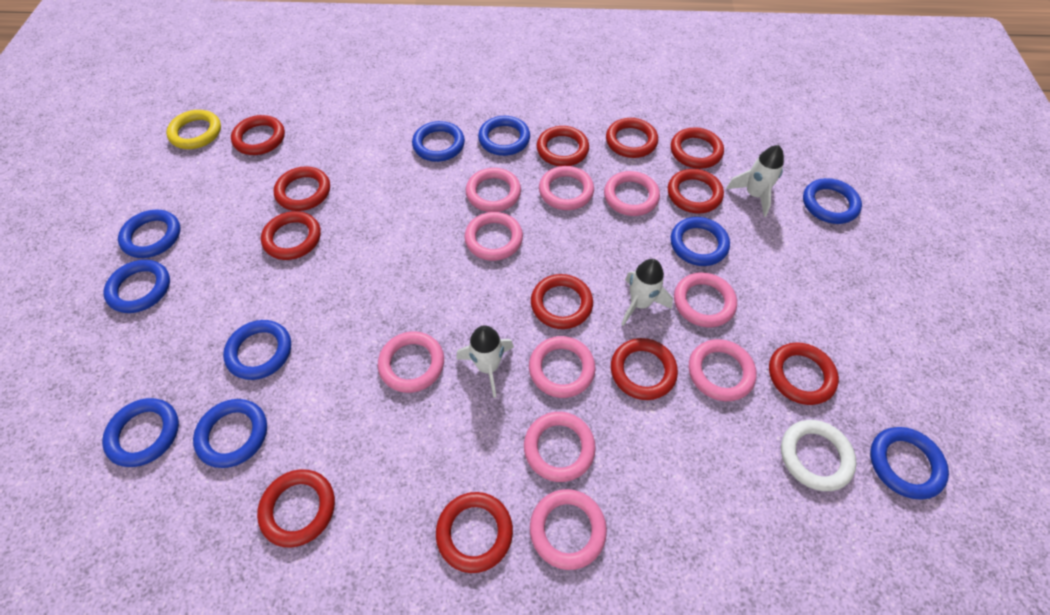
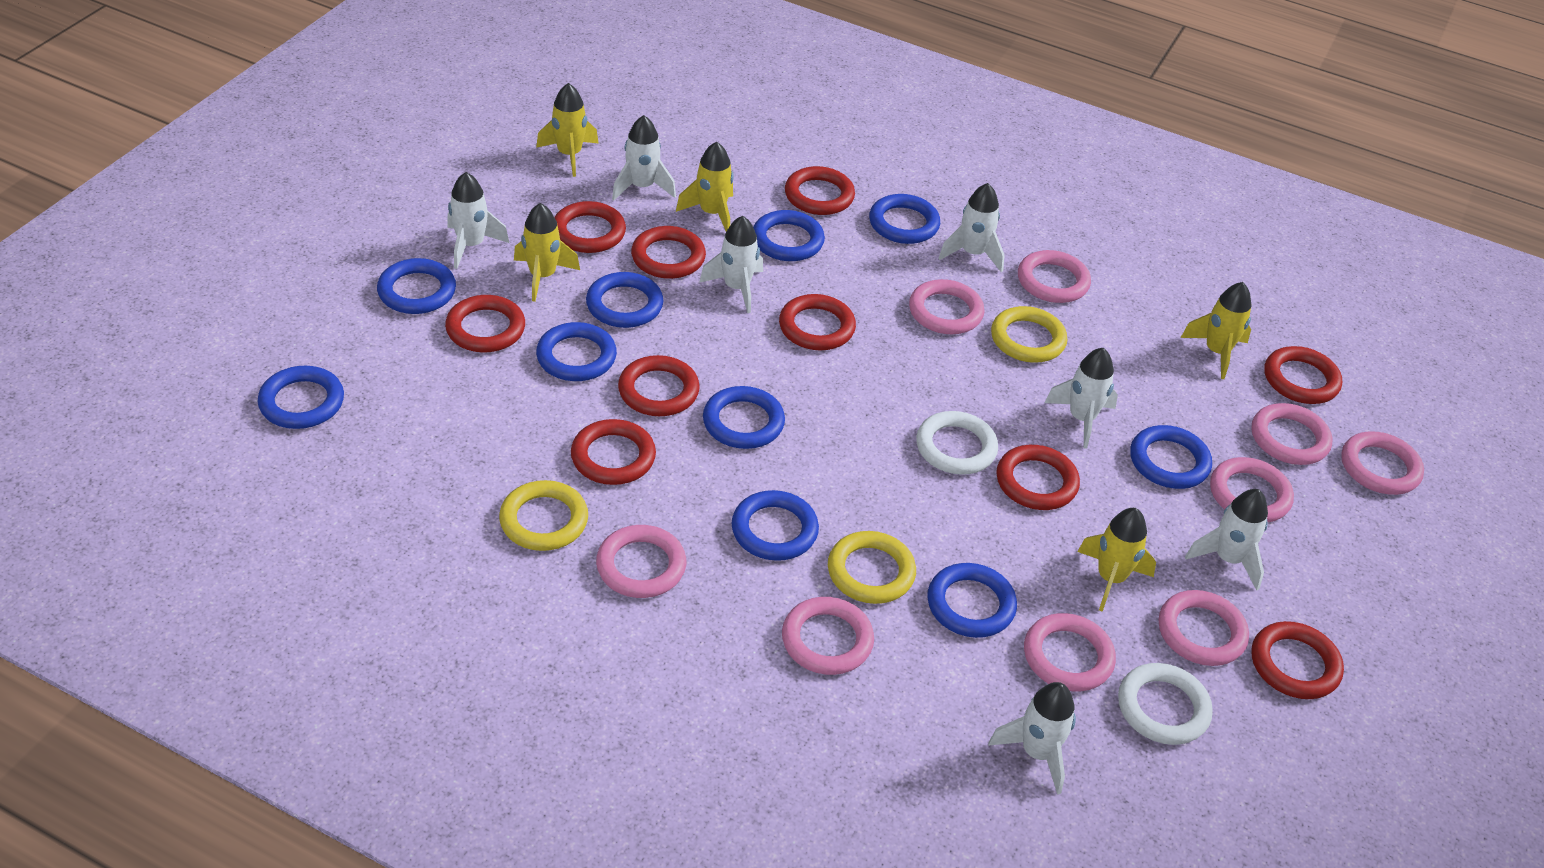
pink ring: [378,331,444,393] [464,212,523,261] [466,168,521,212] [524,412,596,482] [529,336,596,398] [530,489,607,570] [539,166,594,210] [604,171,660,216] [674,273,737,327] [689,339,757,401] = 10 -> [596,525,686,598] [782,597,874,675] [909,279,984,334] [1018,250,1091,303] [1024,613,1116,691] [1159,590,1249,666] [1210,457,1294,522] [1252,403,1332,465] [1341,431,1424,495] = 9
red ring: [231,115,285,155] [257,470,335,547] [261,211,321,260] [274,166,330,211] [436,492,513,573] [531,274,593,329] [537,126,589,166] [606,118,658,158] [611,338,678,400] [668,169,724,213] [671,127,724,169] [769,342,839,405] = 12 -> [445,295,525,352] [554,201,626,253] [571,419,656,485] [618,355,700,416] [631,226,706,279] [779,294,856,350] [785,166,855,215] [996,445,1080,510] [1252,621,1344,699] [1264,346,1342,404] = 10
white ring: [781,420,857,491] = 1 -> [916,411,998,475] [1118,663,1213,745] = 2
white rocket: [456,325,514,398] [621,259,673,326] [726,145,784,217] = 3 -> [447,172,509,269] [612,115,676,200] [699,216,763,313] [939,183,1005,272] [988,682,1076,795] [1045,348,1118,449] [1185,489,1268,590] = 7
yellow ring: [166,110,221,149] = 1 -> [499,480,588,551] [828,531,916,604] [991,306,1067,363] = 3
yellow rocket: none = 0 -> [514,203,580,302] [536,83,598,177] [676,141,734,232] [1077,508,1156,612] [1181,282,1251,379] = 5

